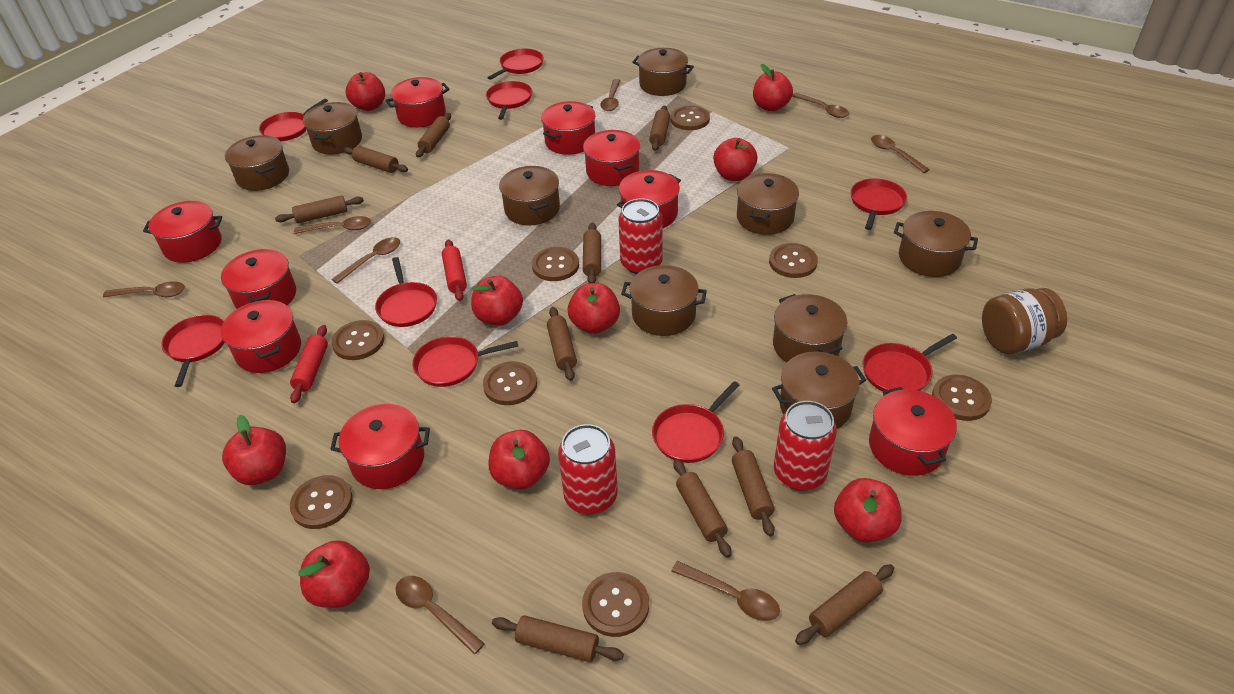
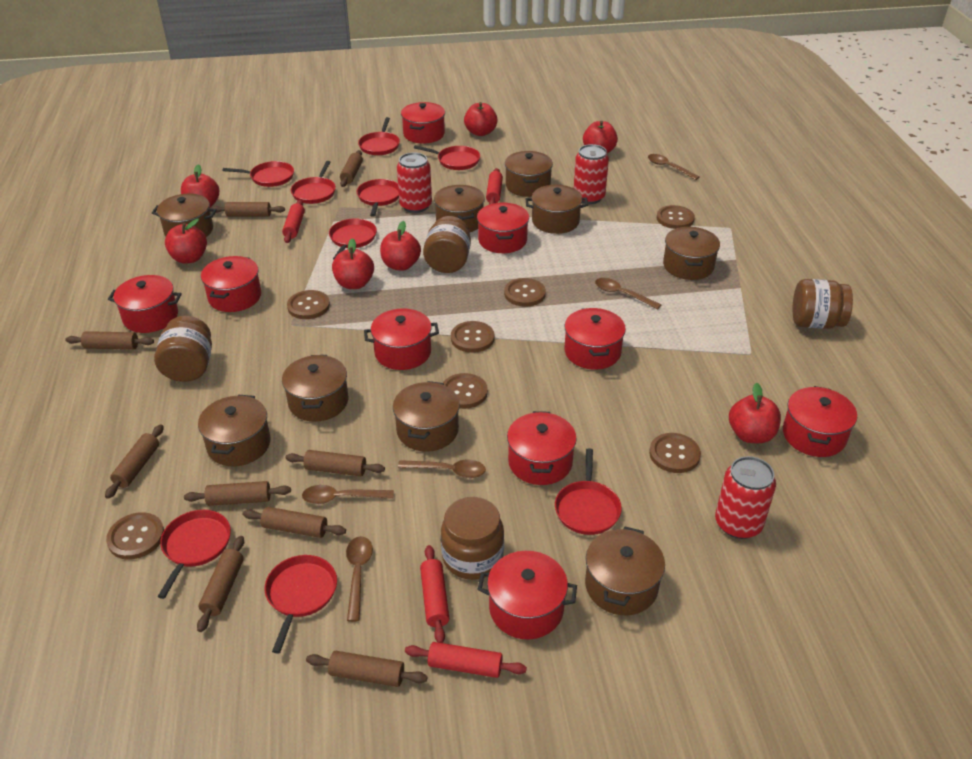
brown button: [290,475,353,529] [332,320,384,360] [483,361,537,405] [532,247,579,281] [582,572,649,637] [671,106,710,130] [769,243,818,278] [932,375,992,421] = 8 -> [106,512,164,560] [287,290,330,319] [443,373,488,409] [451,321,495,353] [504,278,546,307] [649,433,701,473] [657,205,695,229] = 7
brown jar: [982,288,1067,354] = 1 -> [154,316,212,382] [423,216,471,273] [441,497,504,580] [793,279,853,329] = 4
brown rolling pin: [275,195,364,223] [343,146,408,173] [416,113,451,158] [492,615,624,662] [547,307,577,381] [583,223,601,283] [649,106,670,151] [674,459,731,558] [732,436,775,536] [795,564,894,645] = 10 -> [65,331,154,350] [105,424,164,499] [184,481,291,506] [197,536,244,632] [211,202,285,217] [243,507,346,538] [285,450,385,476] [306,651,428,687] [340,150,363,187] = 9
brown spoon: [103,281,185,297] [294,216,371,234] [332,237,400,284] [396,576,485,654] [600,79,621,111] [671,561,780,621] [792,93,849,118] [871,135,930,173] = 8 -> [302,485,394,504] [346,536,373,622] [398,460,486,478] [595,278,661,309] [648,154,700,180] = 5
red apple: [222,415,286,485] [298,540,370,608] [346,72,385,111] [471,276,523,326] [489,430,550,490] [567,283,620,334] [713,138,758,181] [753,64,793,111] [834,478,902,543] = 9 -> [165,219,207,264] [181,164,219,208] [332,238,374,289] [380,221,421,271] [464,102,498,136] [583,121,618,154] [729,383,781,443] = 7
red rolling pin: [290,325,328,403] [442,239,467,301] = 2 -> [282,200,305,243] [405,642,527,678] [420,545,449,643] [486,168,503,205] = 4

